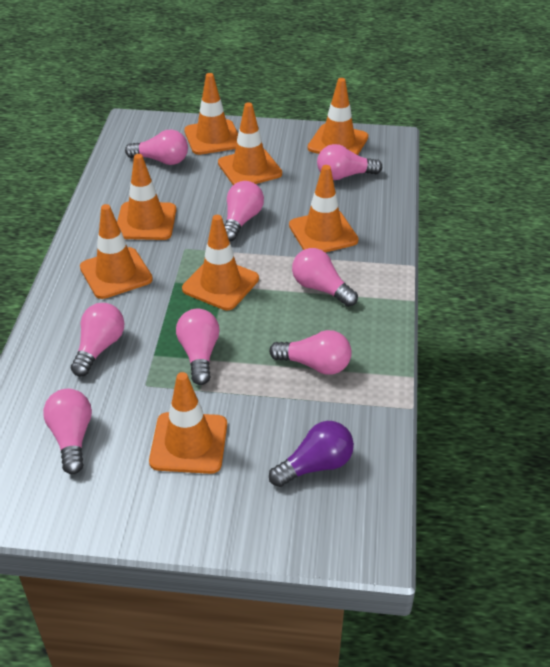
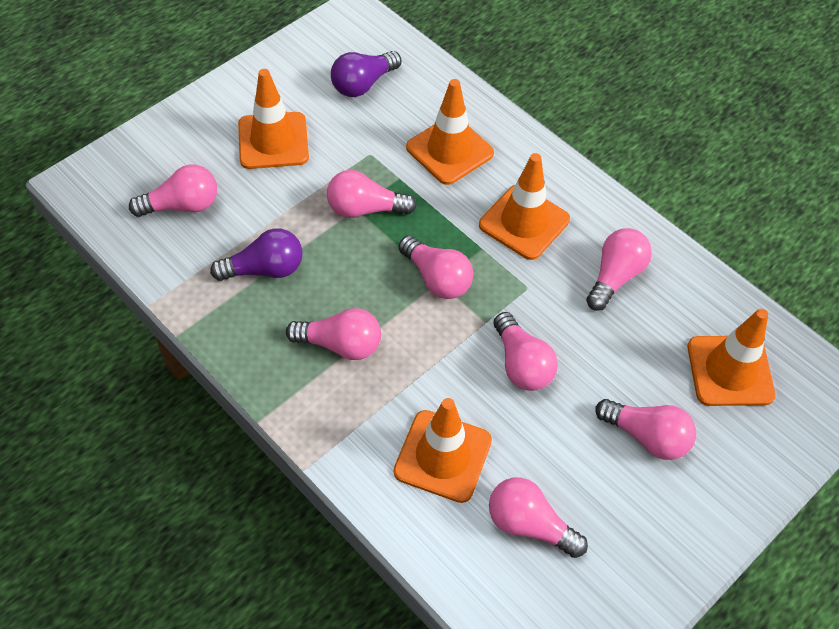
orange traffic cone: [80,204,153,299] [117,154,176,240] [149,372,227,474] [182,215,259,310] [184,73,238,155] [218,102,282,185] [289,165,359,253] [308,78,368,155] = 8 -> [238,69,309,169] [394,398,492,503] [406,79,494,185] [479,153,570,260] [687,309,776,406] = 5
purple light bulb: [269,421,354,487] = 1 -> [210,228,303,281] [331,51,401,97] = 2

